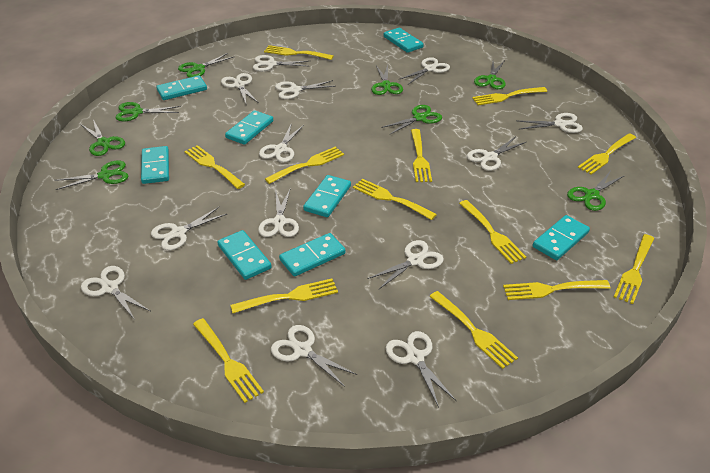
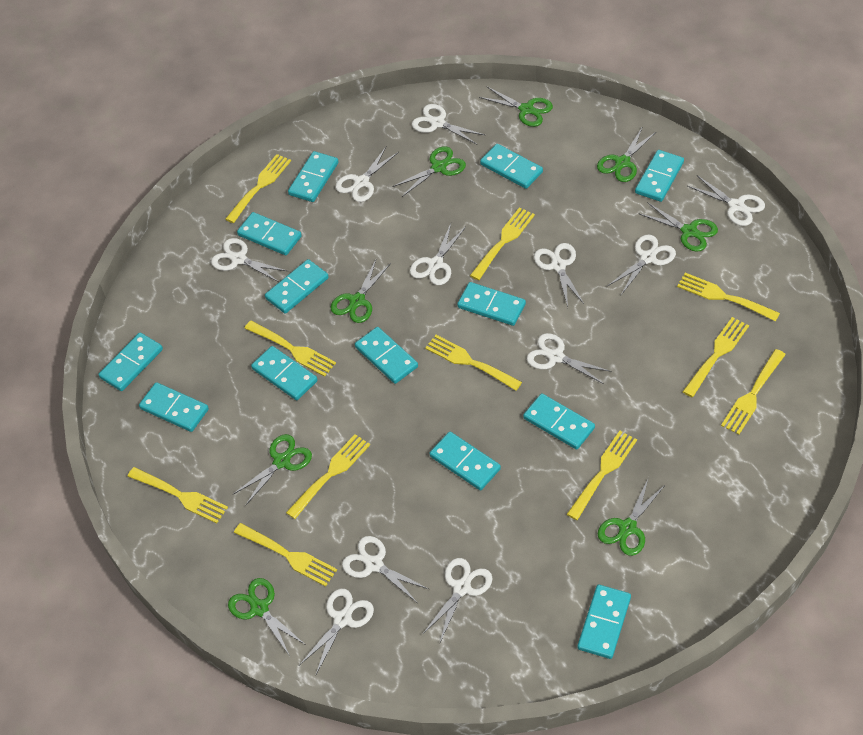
turquoise domino: [141,146,169,184] [156,76,207,100] [217,230,272,280] [225,110,273,145] [279,233,346,277] [303,175,351,217] [383,28,424,53] [533,215,590,260] = 8 -> [98,332,163,391] [139,382,209,432] [237,212,302,255] [251,346,318,400] [265,259,329,314] [288,151,339,202] [355,327,418,384] [429,432,501,490] [457,282,526,326] [480,144,543,189] [523,393,595,450] [578,585,631,659] [635,150,684,202] = 13
white scissors: [81,266,150,320] [151,207,227,250] [221,73,259,103] [253,55,310,71] [258,189,299,237] [259,123,304,162] [271,325,357,387] [275,80,336,99] [368,240,443,289] [386,331,456,407] [400,57,450,85] [467,137,526,171] [518,113,583,133] = 13 -> [211,238,287,282] [300,589,374,674] [335,146,399,202] [342,536,429,602] [410,223,466,285] [412,104,485,144] [422,558,493,642] [527,333,612,384] [534,243,584,307] [608,234,676,295] [688,175,765,226] = 11
yellow fork: [184,145,245,189] [193,318,264,403] [230,278,338,313] [264,45,334,60] [265,147,344,184] [353,179,437,220] [411,129,432,182] [429,291,518,369] [459,200,526,264] [472,87,547,105] [503,280,610,300] [578,133,636,175] [614,234,654,304] = 13 -> [127,467,228,523] [226,154,291,223] [234,523,337,587] [244,321,336,377] [286,434,370,519] [425,335,522,391] [470,207,535,280] [567,431,637,520] [677,273,780,322] [683,317,749,397] [721,349,786,435] = 11

